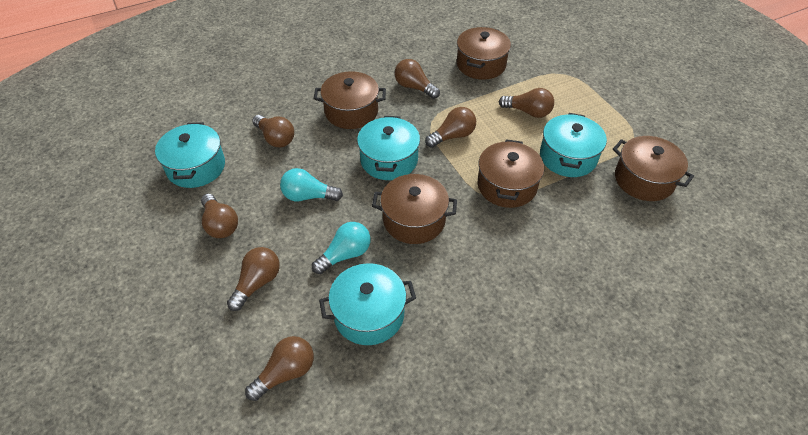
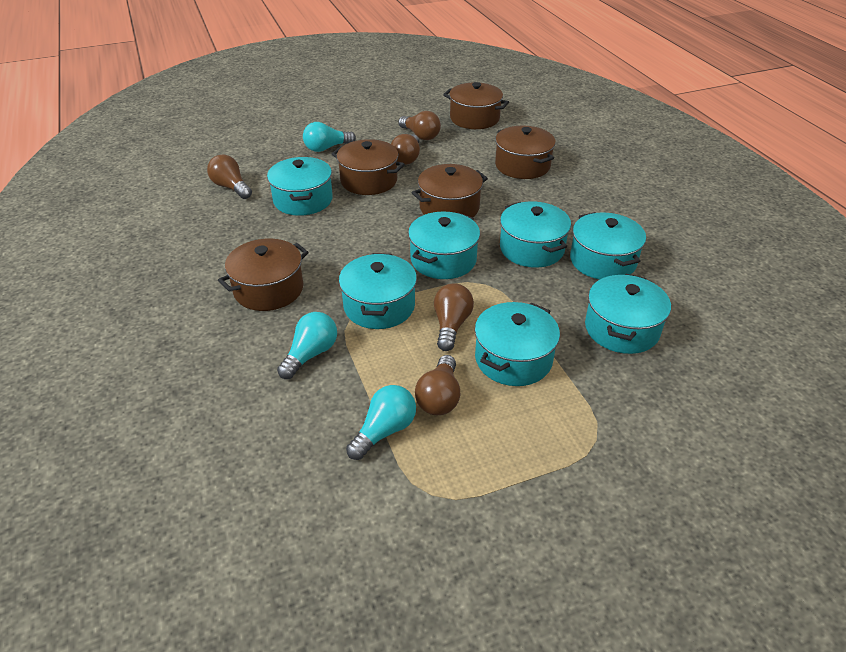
brown light bulb: [201,194,238,238] [227,247,280,311] [245,336,314,401] [252,115,294,147] [395,59,440,99] [425,107,476,148] [499,88,554,118] = 7 -> [207,155,252,199] [391,134,420,165] [398,111,441,140] [415,355,460,415] [434,283,474,351] = 5
turquoise light bulb: [280,168,343,201] [312,222,370,274] = 2 -> [277,312,337,379] [303,122,356,152] [346,385,416,460] = 3
turquoise pot: [155,122,225,188] [319,263,416,345] [357,116,420,180] [540,113,607,177] = 4 -> [267,157,333,216] [339,253,417,329] [408,211,480,279] [475,302,560,386] [500,201,571,268] [570,212,646,280] [585,274,671,354] = 7

